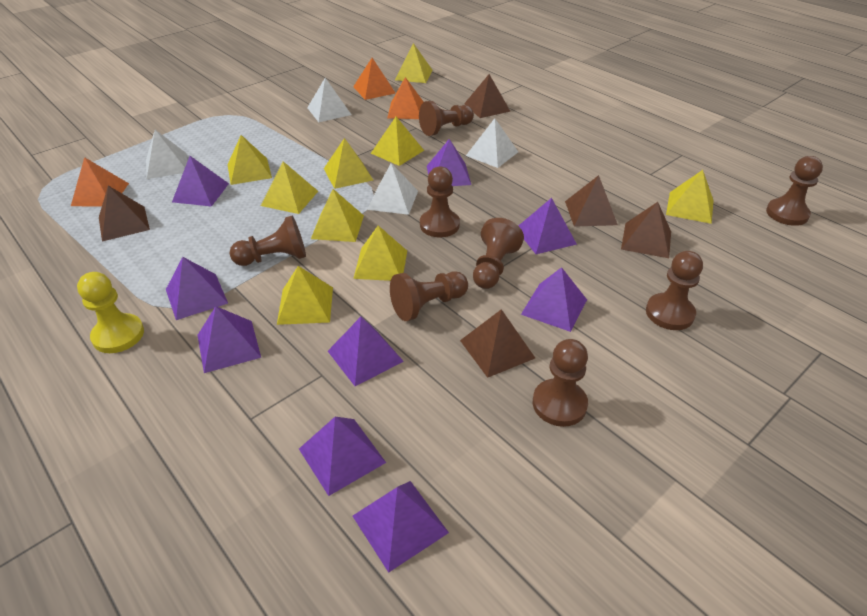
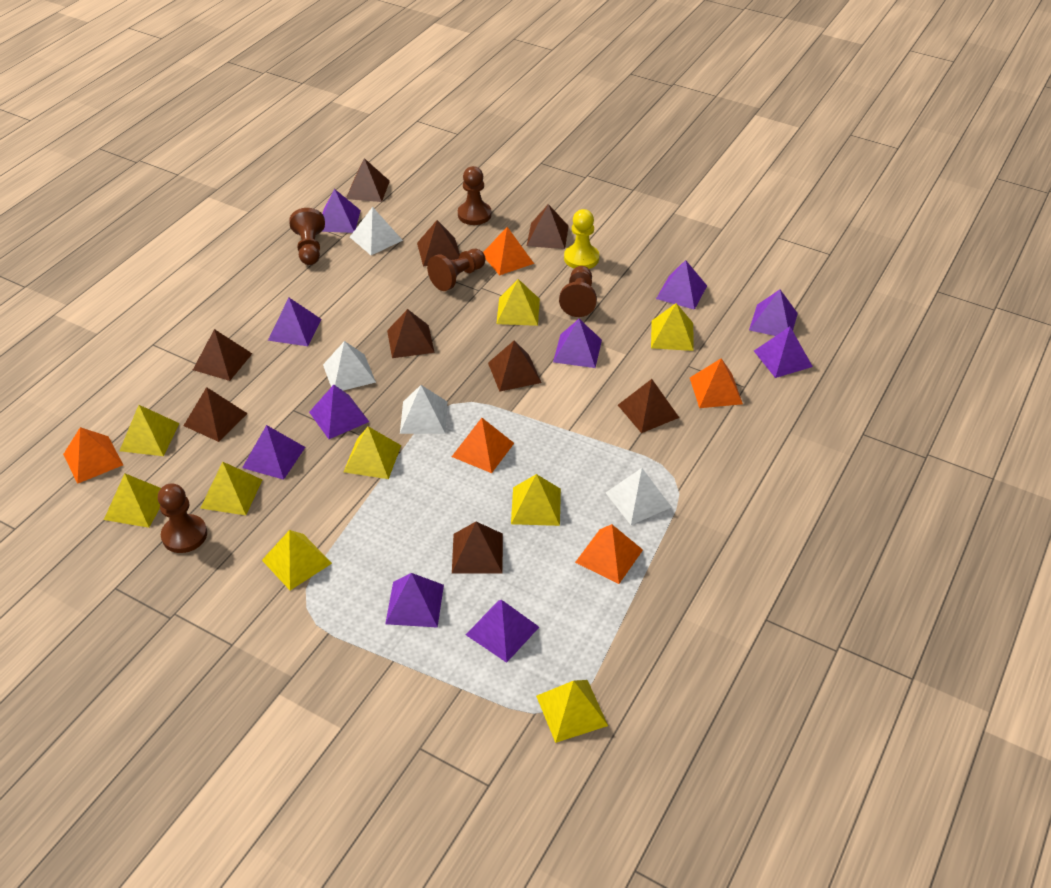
brown pawn: [230,216,306,266] [390,271,468,321] [419,101,474,136] [420,167,460,237] [473,218,524,289] [533,339,588,427] [646,251,703,330] [766,156,823,226] = 8 -> [158,483,207,553] [289,208,325,265] [427,249,485,291] [458,166,492,225] [559,266,597,317] = 5
brown pyramid: [99,186,150,242] [460,309,535,378] [464,74,510,118] [565,175,618,227] [621,202,671,258] = 5 -> [183,387,248,442] [193,329,252,381] [346,158,390,202] [387,309,435,358] [417,220,460,266] [452,522,503,574] [488,340,541,392] [527,204,569,249] [618,379,679,433] = 9
orange pyramid: [71,157,129,207] [353,58,396,100] [387,77,423,119] = 3 -> [63,427,123,484] [452,418,514,473] [483,227,534,276] [575,524,643,584] [690,358,743,408] = 5
purple pyramid: [166,257,228,320] [172,156,229,207] [197,306,261,373] [299,417,386,496] [328,317,404,386] [353,481,449,573] [427,139,471,186] [519,198,577,254] [521,267,587,332] = 9 -> [242,425,305,480] [268,298,321,346] [309,385,369,439] [322,189,361,233] [385,573,444,628] [466,600,539,663] [553,319,602,368] [656,260,707,310] [749,290,798,336] [754,327,813,378] = 10

